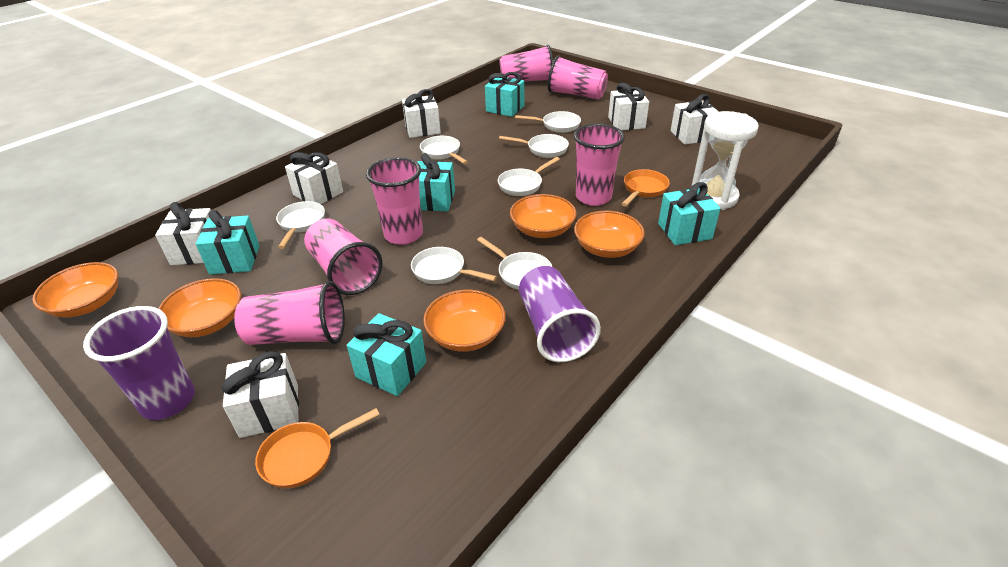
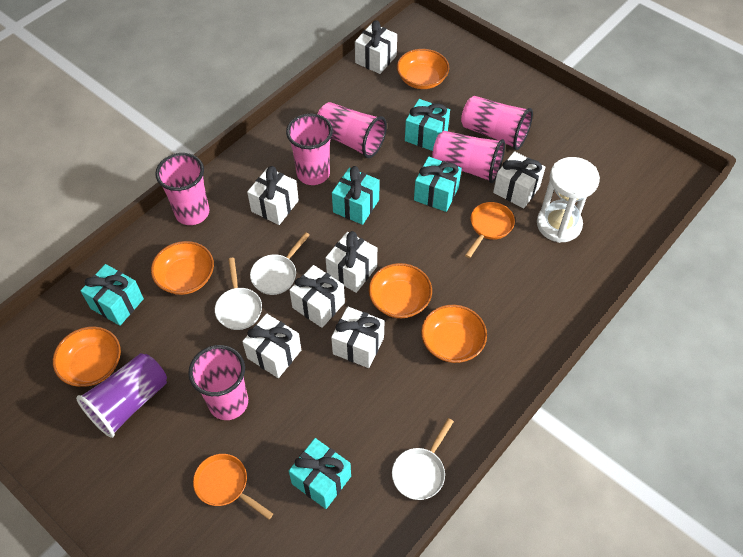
purple cup: [83,306,195,420] [519,266,601,362] = 2 -> [76,353,167,438] = 1
white gift: [155,202,211,265] [221,351,299,438] [285,152,343,204] [402,89,441,138] [608,83,649,131] [671,94,719,145] = 6 -> [242,313,301,378] [247,166,299,225] [290,265,345,328] [326,231,377,293] [331,307,384,368] [355,20,397,74] [493,151,545,208] = 7
white pan: [276,201,325,249] [411,247,497,284] [420,136,468,164] [477,237,552,290] [498,157,560,196] [499,134,569,158] [515,111,581,133] = 7 -> [215,258,262,330] [250,232,310,295] [392,418,454,500] = 3

